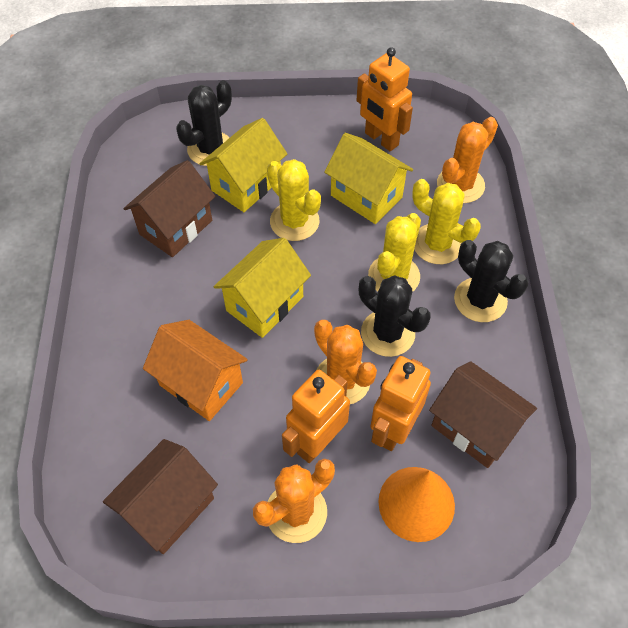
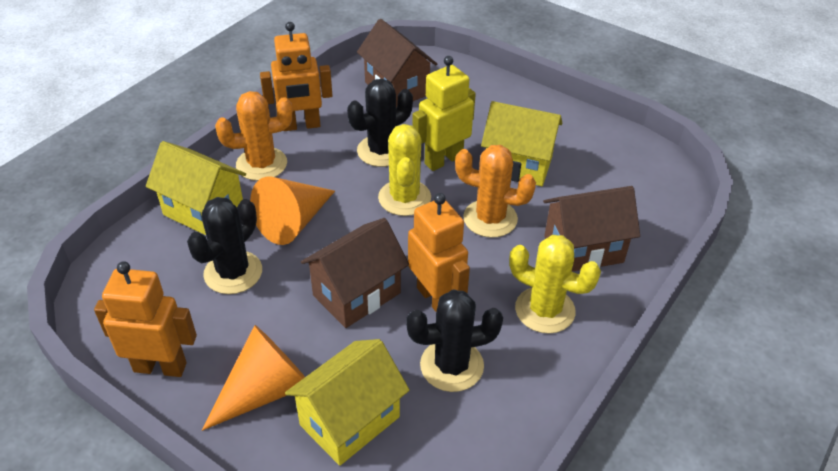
orange cactus: [253,459,335,543] [314,320,377,404] [437,117,498,203] = 3 -> [215,91,293,181] [455,145,536,238] = 2
orange cone: [378,467,455,542] = 1 -> [202,325,305,431] [250,177,335,245] = 2
orange house: [143,320,248,421] = 1 -> none = 0
yellow cactus: [267,159,321,241] [368,213,421,292] [412,179,481,264] = 3 -> [378,124,431,216] [509,235,601,334] = 2
yellow robot: none = 0 -> [413,56,476,171] = 1

